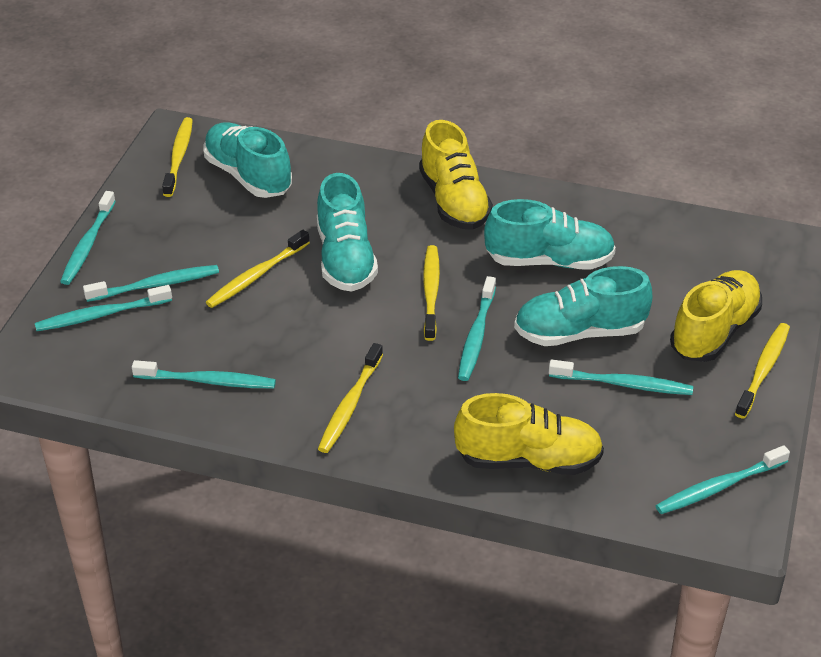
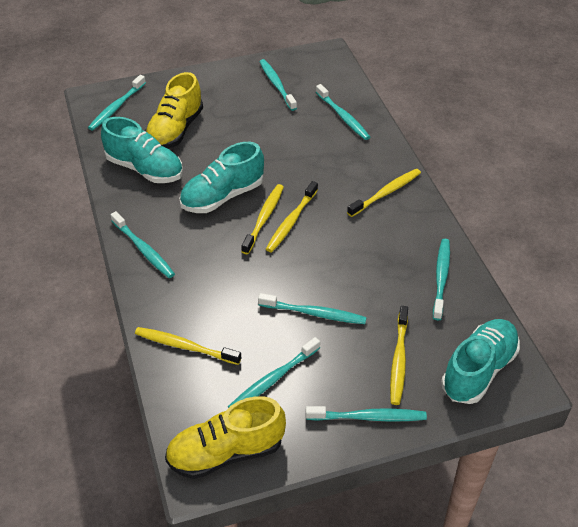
turquoise shoe: [204,122,292,198] [317,173,378,292] [484,199,616,270] [514,266,653,346] = 4 -> [101,117,183,183] [179,142,264,213] [441,319,520,404] = 3
turquoise toothbrush: [35,285,172,331] [60,191,116,285] [83,265,219,302] [132,360,276,388] [458,276,496,381] [549,360,693,395] [655,445,790,514] = 7 -> [88,75,146,131] [111,211,175,278] [228,337,320,408] [258,293,367,324] [259,59,297,111] [306,406,427,422] [316,84,370,140] [433,239,450,320] = 8
yellow shoe: [419,120,493,230] [454,393,604,475] [670,270,762,362] = 3 -> [145,72,203,148] [165,396,286,479] = 2

